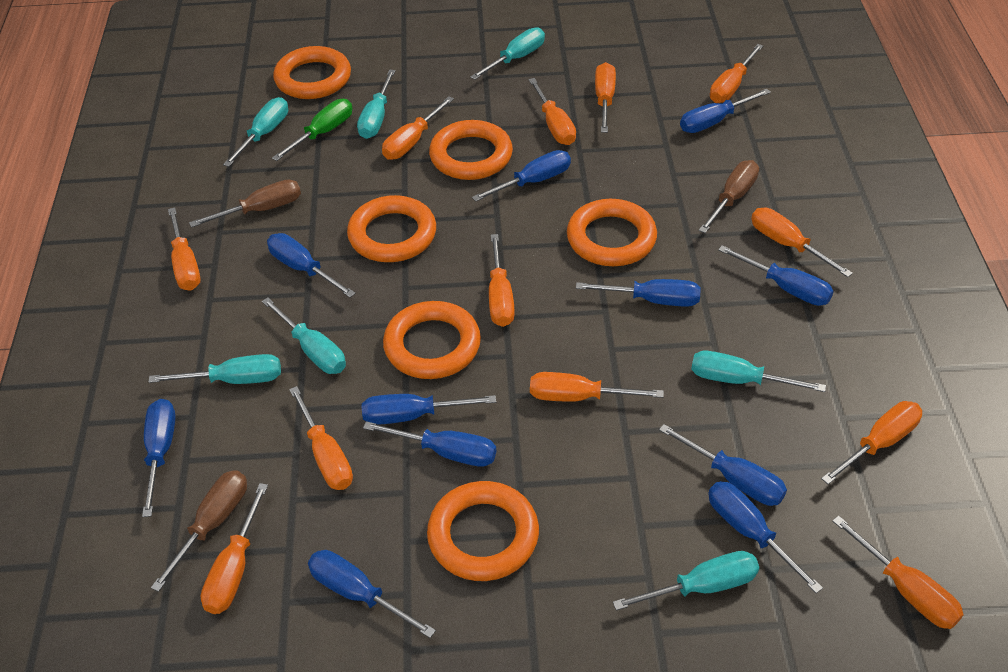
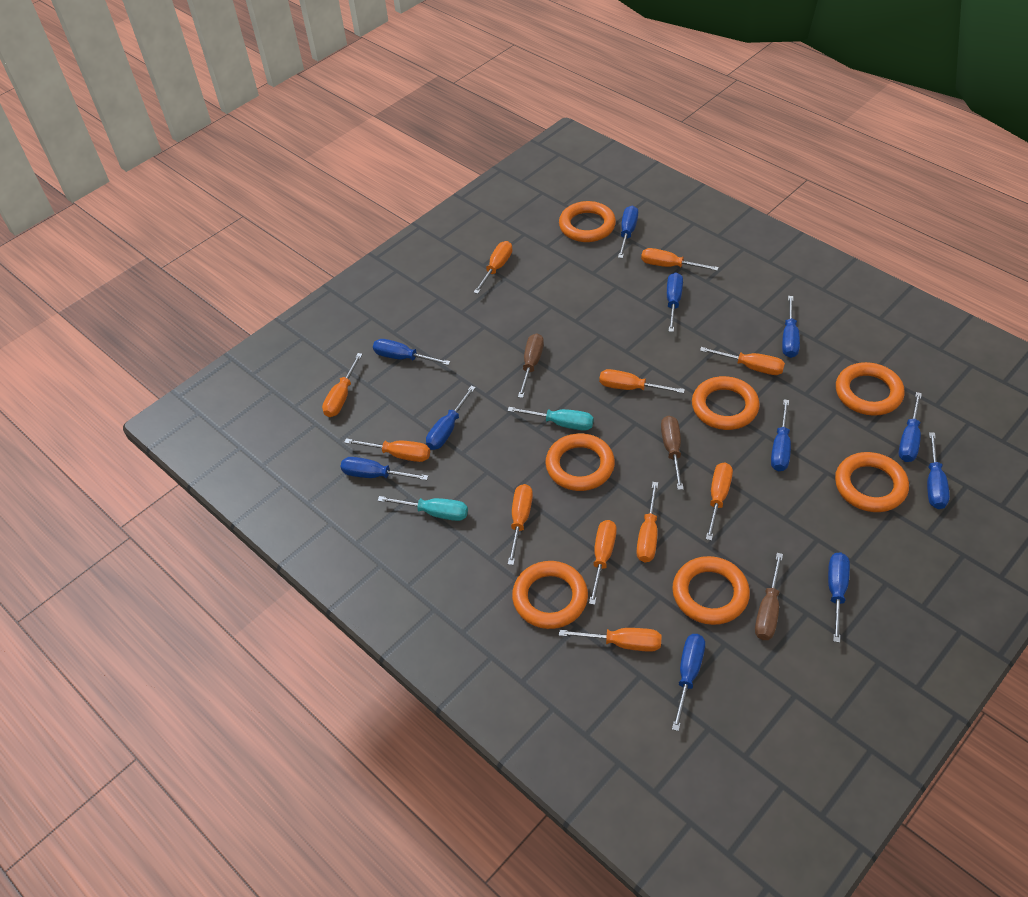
green screwdriver: [272,99,352,161] = 1 -> none = 0
orange ring: [273,46,351,99] [347,195,436,262] [383,301,481,379] [427,481,539,581] [429,120,513,180] [567,199,657,266] = 6 -> [512,561,588,629] [545,433,615,491] [559,201,616,242] [672,556,750,625] [692,376,760,430] [835,452,909,512] [836,362,905,416] = 7
orange screwdriver: [168,207,201,291] [200,483,268,614] [289,386,353,490] [382,96,454,160] [489,234,515,327] [528,78,576,145] [530,372,664,402] [595,62,616,133] [710,44,763,103] [751,208,853,277] [821,401,922,484] [832,515,964,629] = 12 -> [322,353,363,417] [344,438,430,462] [473,241,512,294] [508,484,533,565] [559,628,661,652] [589,520,617,605] [599,369,685,393] [636,482,658,562] [641,248,719,271] [700,347,785,375] [706,462,733,541] = 11
turquoise screwdriver: [149,354,281,384] [223,97,288,167] [262,297,346,374] [357,69,396,139] [470,27,545,80] [613,551,759,611] [691,351,826,392] = 7 -> [377,496,468,521] [507,407,594,431] = 2

